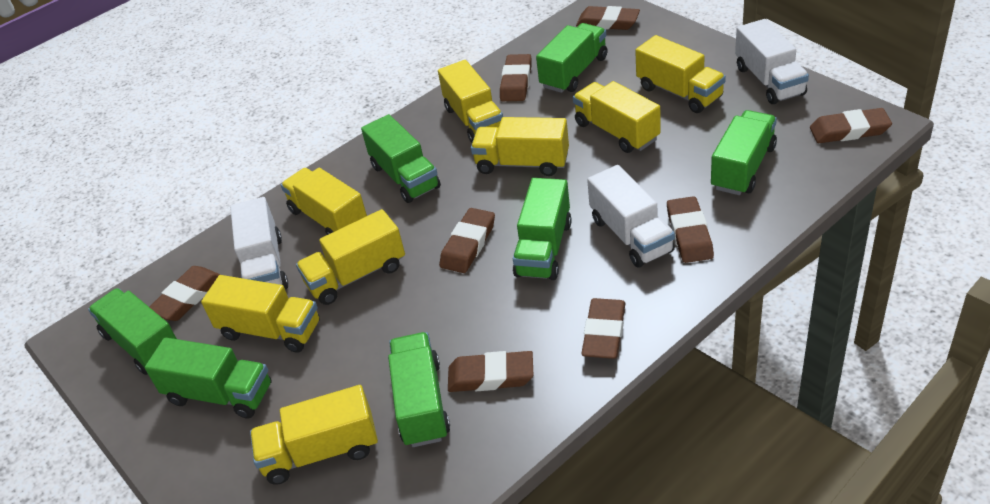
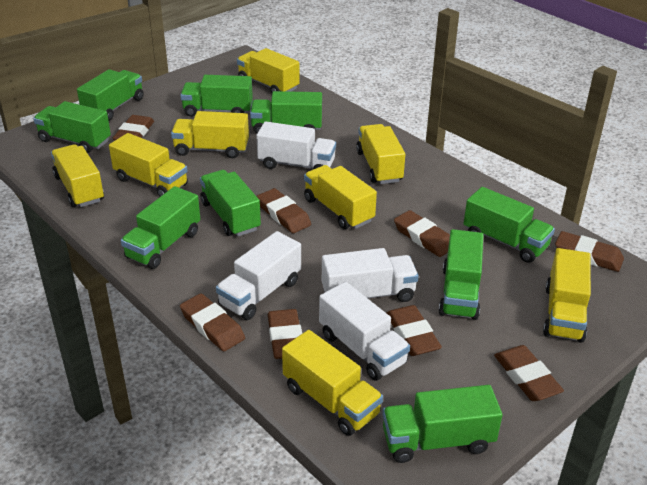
green truck: [88,288,177,375] [145,337,271,419] [361,114,441,203] [388,332,450,447] [513,178,572,280] [536,23,607,93] [711,110,777,195] = 7 -> [33,101,111,153] [77,69,144,121] [121,186,200,269] [180,75,253,117] [200,170,261,236] [250,91,322,134] [382,385,503,463] [439,229,483,320] [463,187,555,263] = 9
white truck: [230,197,288,289] [587,165,675,267] [735,19,809,104] = 3 -> [216,231,301,320] [256,122,336,169] [319,282,410,381] [322,248,419,302] = 4

